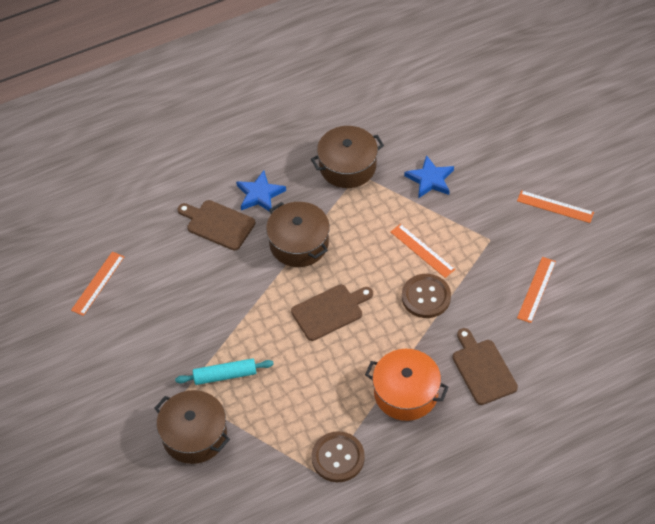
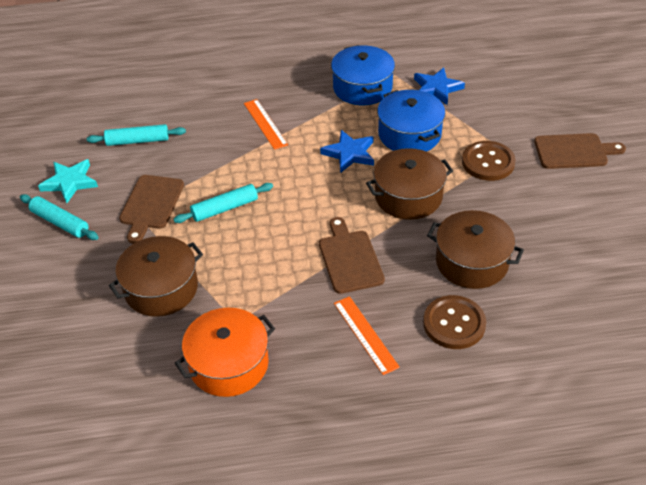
blue pot: none = 0 -> [331,45,395,105] [377,90,445,152] = 2
orange ruler: [71,252,124,316] [391,224,455,278] [517,190,594,223] [517,257,556,323] = 4 -> [244,99,288,150] [334,296,400,375] = 2
turquoise rolling pin: [175,358,274,385] = 1 -> [20,194,99,240] [87,124,186,146] [173,183,273,223] = 3
turquoise star: none = 0 -> [38,159,98,203] = 1

